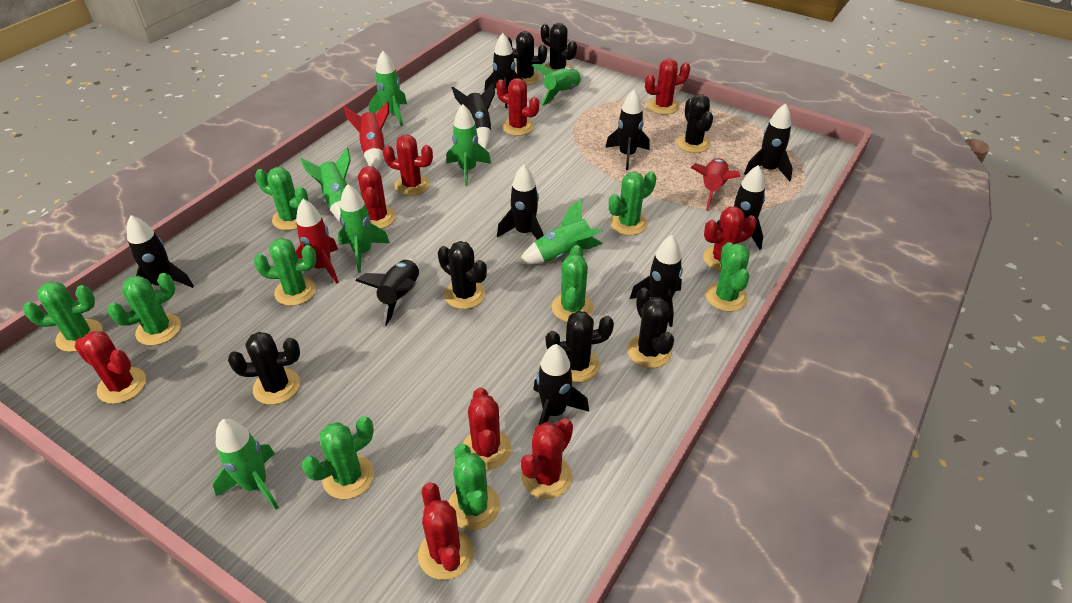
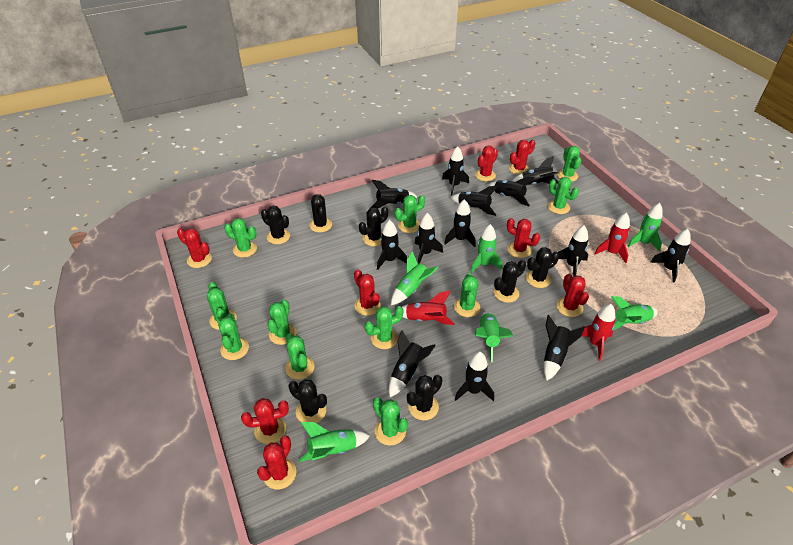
black rocket: [127,215,194,288] [355,258,420,327] [452,82,495,149] [484,33,523,108] [497,164,544,240] [533,344,589,426] [605,90,650,170] [630,235,683,327] [717,165,765,250] [744,103,793,181] = 10 -> [371,180,417,209] [377,220,407,270] [389,330,436,397] [414,213,443,264] [442,146,469,195] [444,199,476,247] [451,186,498,216] [455,352,494,401] [488,177,534,206] [512,156,559,185] [544,315,585,381] [558,225,588,277] [650,229,691,283] = 13
green cactus: [23,282,102,352] [107,273,181,345] [254,238,317,306] [255,167,308,230] [302,416,374,499] [448,444,500,530] [552,245,594,322] [609,171,656,235] [706,242,750,312] = 9 -> [207,282,237,330] [218,314,249,360] [224,218,257,257] [267,299,296,345] [286,333,314,380] [365,306,403,349] [373,397,408,446] [395,195,425,233] [454,273,480,317] [548,177,579,214] [557,146,581,182] = 11
green rocket: [213,419,279,510] [300,148,351,221] [338,184,390,273] [369,51,407,126] [446,104,491,186] [518,199,603,265] [532,64,583,106] = 7 -> [299,422,370,462] [391,251,438,305] [471,224,502,273] [475,311,514,362] [611,296,658,330] [628,203,663,252] = 6
red cactus: [74,331,146,404] [358,166,396,229] [383,135,433,196] [418,483,473,580] [463,387,511,470] [496,78,539,136] [521,418,573,499] [645,59,691,115] [703,207,757,272] = 9 -> [177,228,212,268] [241,398,289,444] [257,436,296,489] [354,269,381,316] [475,145,498,181] [507,218,540,258] [509,140,535,175] [557,274,589,317] = 8

